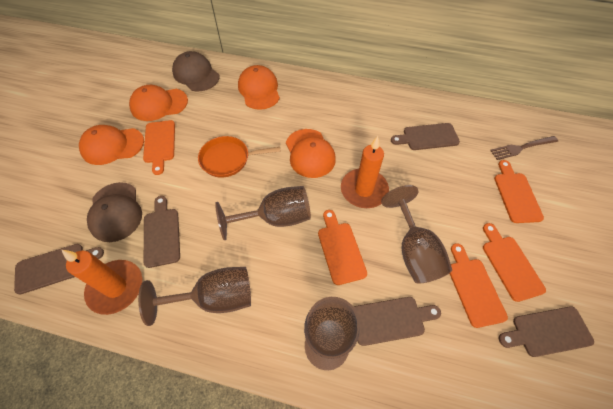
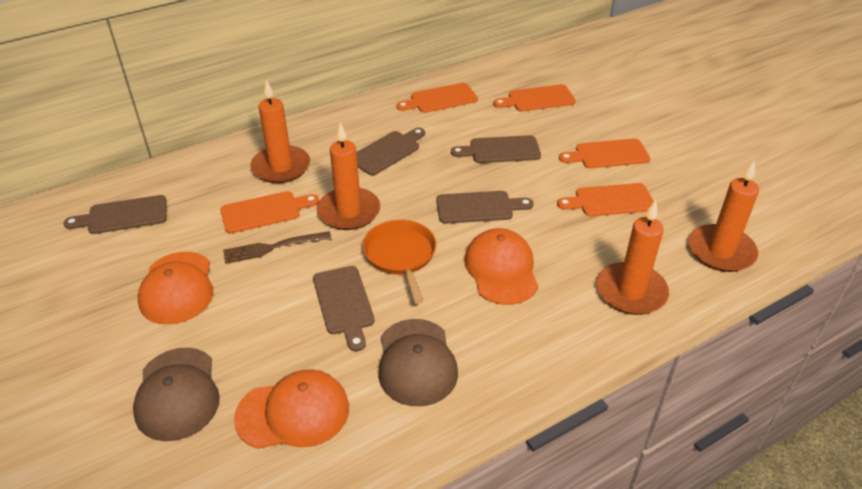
brown goblet: [138,267,251,326] [215,186,311,240] [304,297,360,370] [381,185,452,284] = 4 -> none = 0
orange candle: [62,250,142,315] [341,136,389,208] = 2 -> [250,79,310,183] [317,122,380,230] [597,200,669,315] [688,160,759,272] = 4
orange cap: [79,125,144,165] [129,85,188,121] [238,65,280,110] [286,129,336,178] = 4 -> [138,252,213,324] [234,369,349,449] [464,228,538,305] = 3

